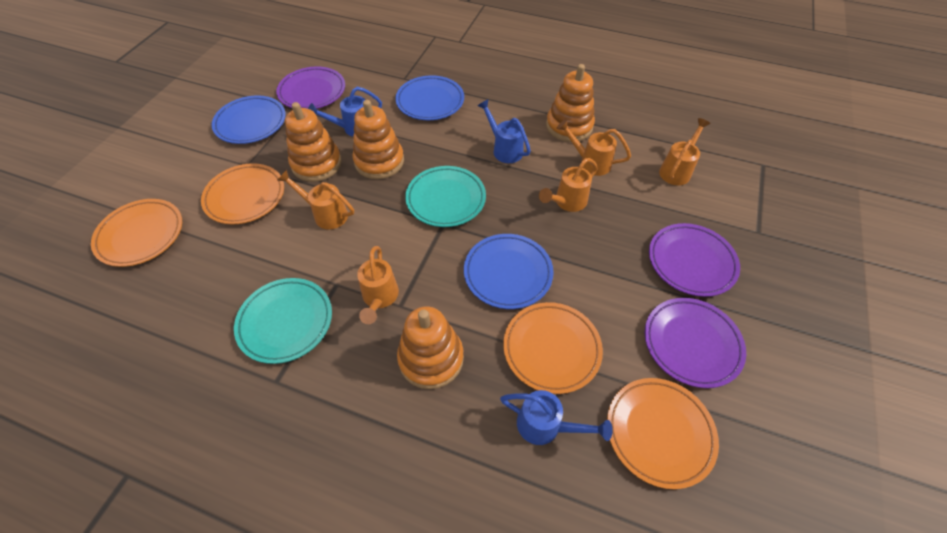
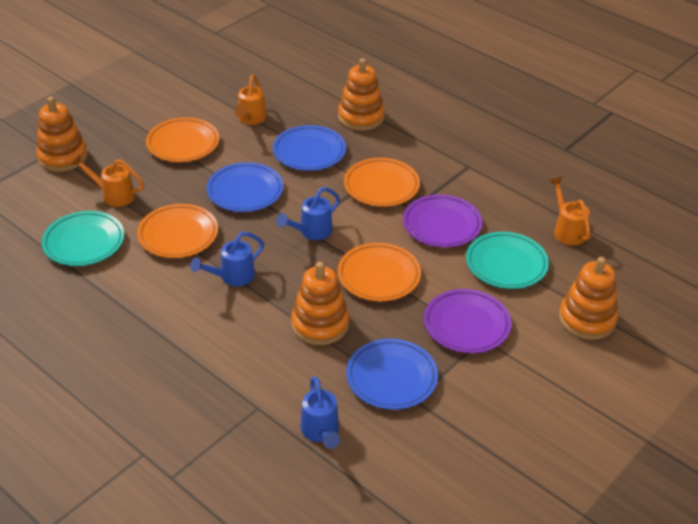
orange watering can: [277,170,354,230] [357,246,399,324] [539,158,598,212] [556,119,631,176] [659,118,711,185] = 5 -> [71,155,144,207] [234,75,267,125] [549,177,590,246] = 3
purple plate: [276,67,345,109] [644,298,746,388] [649,223,740,297] = 3 -> [403,194,482,247] [424,289,511,353] = 2

